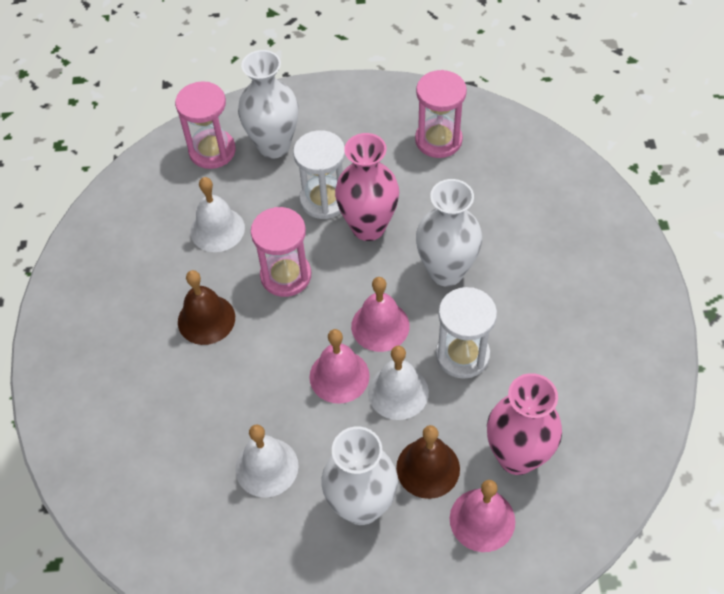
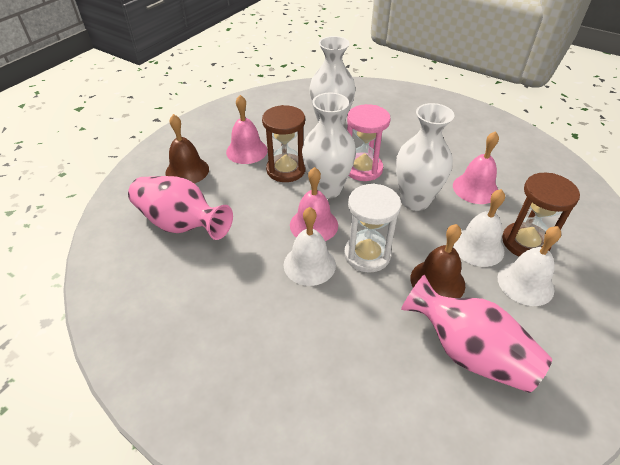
brown hourglass: none = 0 -> [262,105,306,182] [502,173,580,256] = 2
pink hourglass: [175,81,236,169] [251,207,311,297] [415,70,467,158] = 3 -> [347,104,390,181] = 1
white hourglass: [293,130,345,219] [436,287,497,379] = 2 -> [344,184,401,273] = 1

